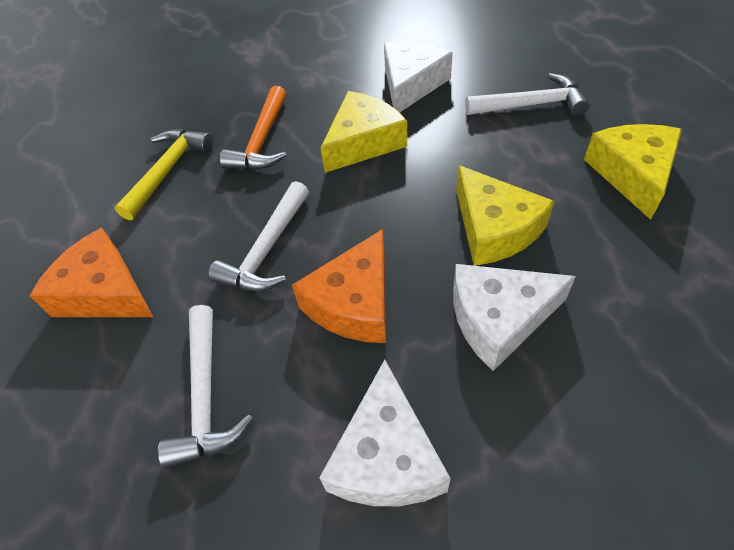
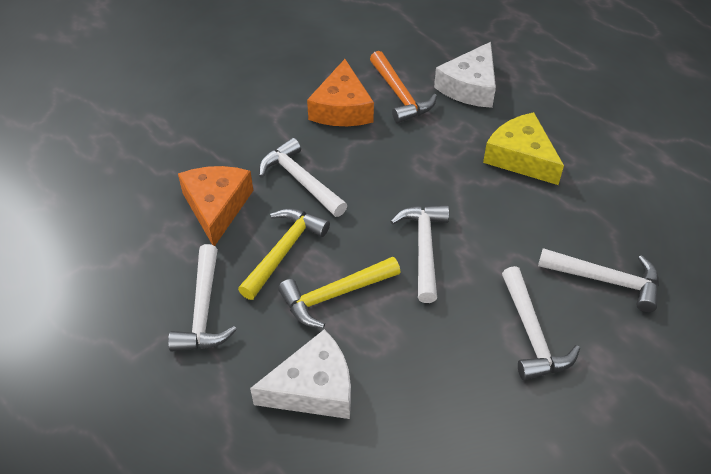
white cheese: [319,360,450,506] [384,41,453,112] [453,264,576,371] = 3 -> [250,329,351,419] [434,42,496,108] = 2
white hammer: [158,305,253,468] [208,181,309,292] [465,73,590,116] = 3 -> [168,244,237,352] [259,138,348,217] [390,205,449,303] [502,266,580,380] [538,248,659,312] = 5
yellow cheese: [321,91,407,173] [456,165,555,266] [584,124,682,220] = 3 -> [483,112,564,185] = 1
yellow hammer: [115,129,213,220] = 1 -> [238,208,330,300] [278,257,400,328] = 2

